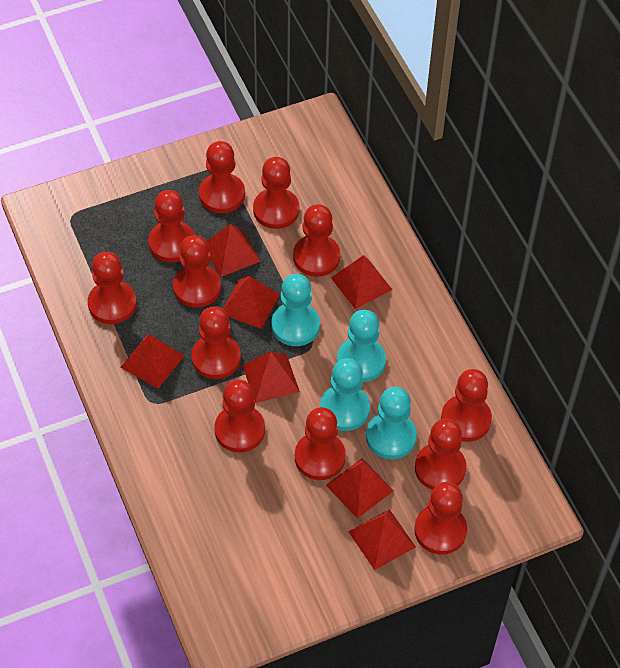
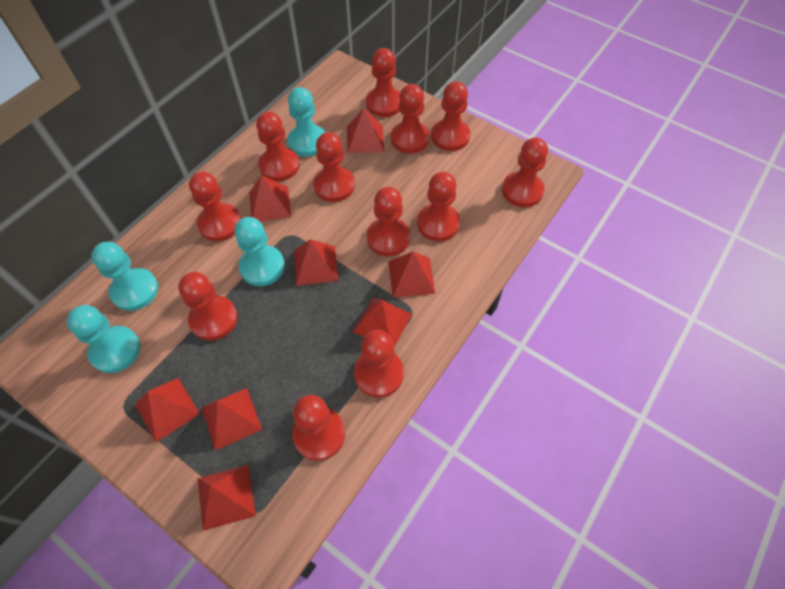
red pyramid: [120,334,184,389] [206,224,261,277] [223,276,280,329] [242,351,300,403] [326,458,394,519] [331,255,392,309] [348,509,416,570] = 7 -> [135,378,200,442] [198,465,256,531] [201,388,262,451] [249,176,291,221] [294,239,338,286] [347,108,384,153] [353,297,412,347] [389,252,435,297] = 8

